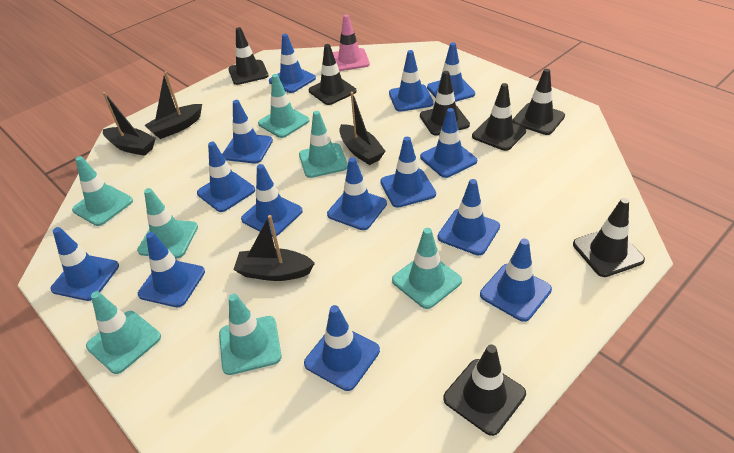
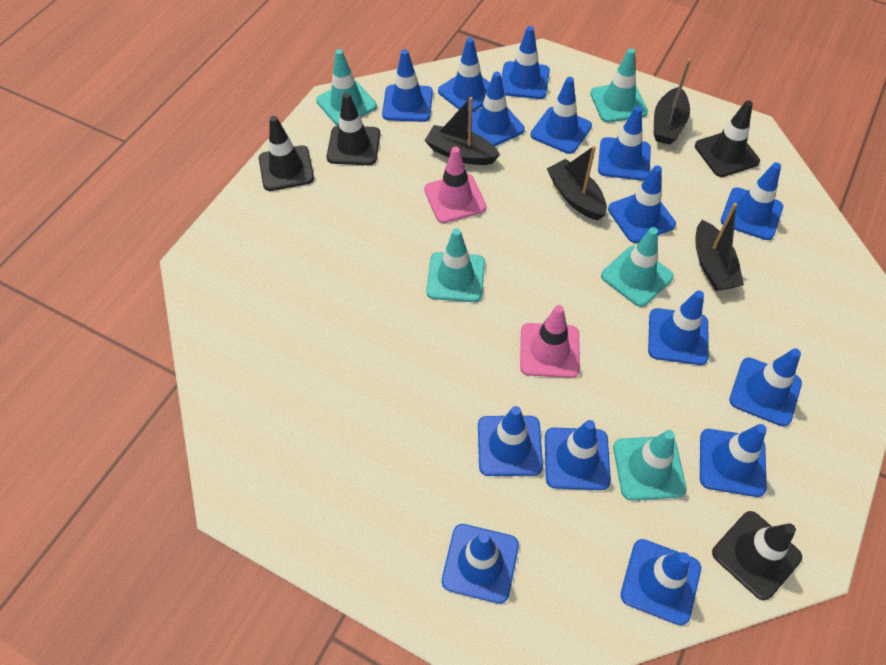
black traffic cone: [228,27,269,85] [309,44,357,105] [420,71,470,136] [443,345,526,436] [472,83,526,151] [513,69,565,135] [573,198,645,277] = 7 -> [259,116,314,191] [327,92,380,165] [695,100,760,177] [712,511,802,600] = 4
blue traffic cone: [50,227,119,301] [138,232,205,307] [197,142,255,212] [222,100,273,164] [241,164,303,237] [269,34,316,93] [304,305,380,391] [327,157,387,230] [380,137,436,208] [389,50,434,112] [420,108,477,178] [427,42,475,102] [438,179,500,255] [480,239,552,322] = 14 -> [382,49,433,122] [438,38,490,114] [442,524,519,604] [468,72,525,146] [478,406,543,476] [501,26,550,99] [531,77,592,154] [545,420,611,490] [598,106,651,181] [608,165,676,243] [621,539,701,625] [648,290,709,365] [700,424,767,497] [721,162,783,240] [729,349,802,426] = 15
pink traffic cone: [333,14,370,71] = 1 -> [424,147,486,223] [520,305,580,378] = 2
turquoise traffic cone: [72,156,133,226] [86,291,161,374] [137,188,198,258] [219,294,282,375] [258,74,310,138] [299,111,348,178] [392,228,462,309] = 7 -> [316,49,377,125] [426,228,485,302] [590,48,648,123] [601,227,674,307] [613,430,687,501] = 5

